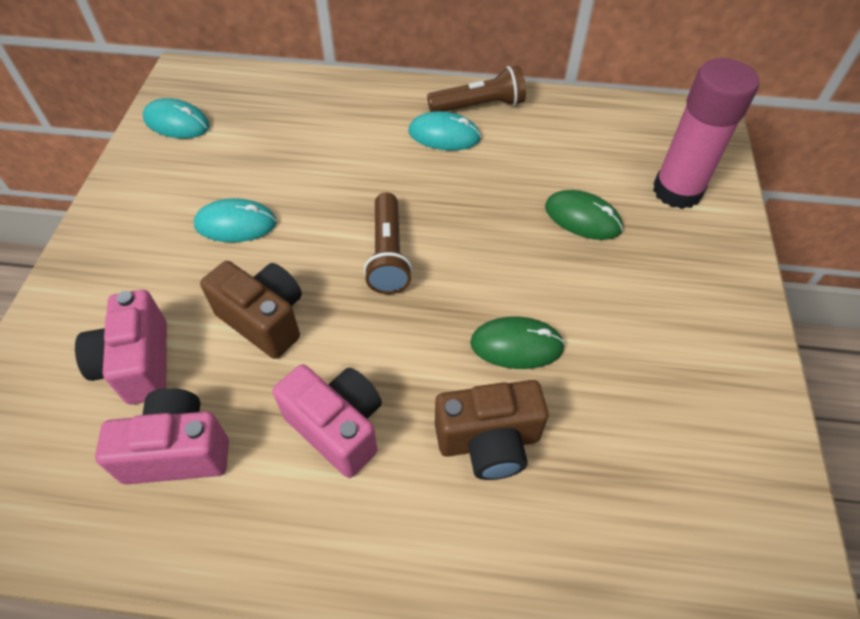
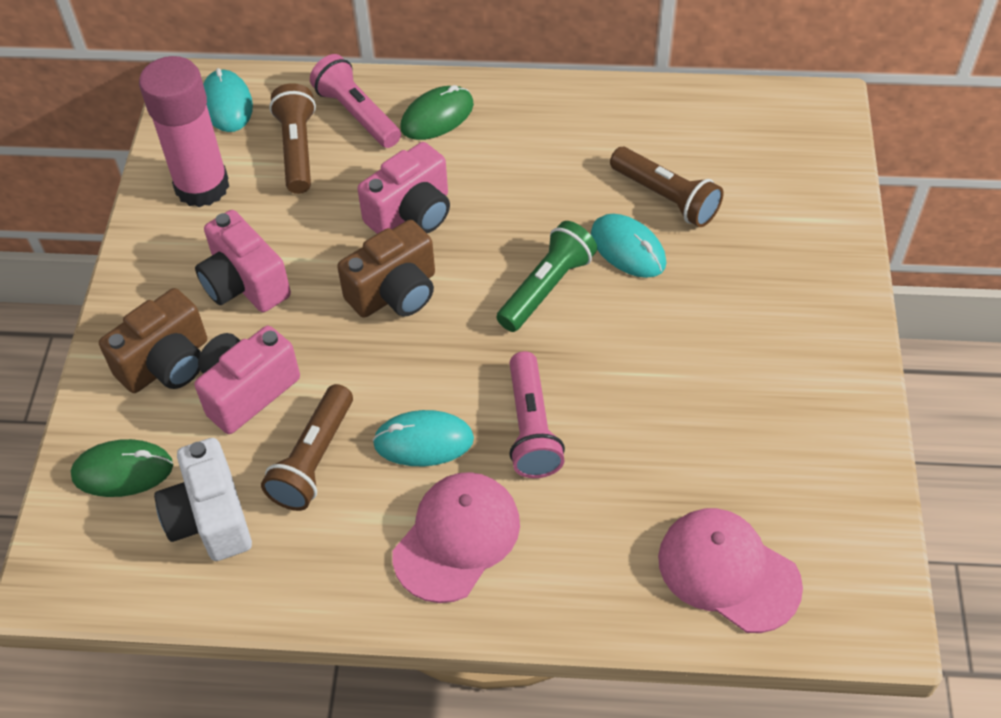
brown flashlight: [364,192,412,294] [427,66,526,112] = 2 -> [261,384,353,511] [269,83,316,194] [610,147,724,227] = 3
green flashlight: none = 0 -> [496,221,597,332] = 1
pink cap: none = 0 -> [392,472,520,603] [658,508,803,633] = 2
pink flashlight: none = 0 -> [310,54,401,148] [509,351,565,478] = 2
white camera: none = 0 -> [154,438,252,561] = 1

